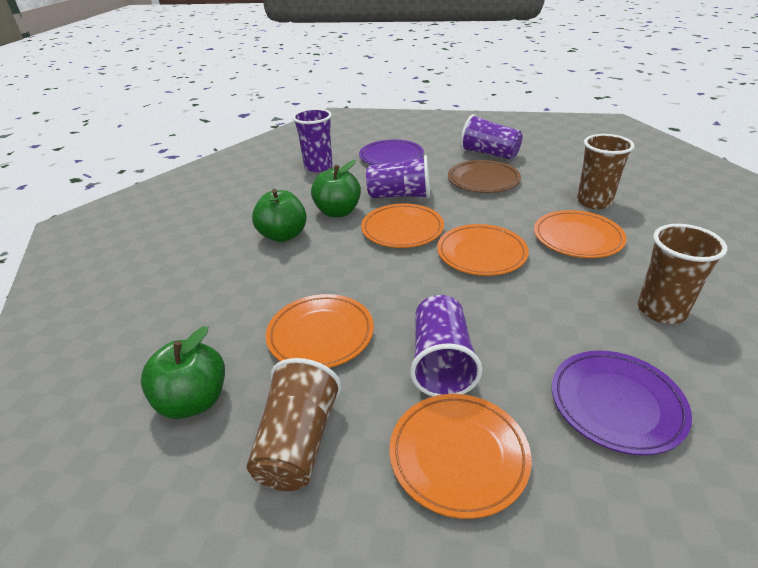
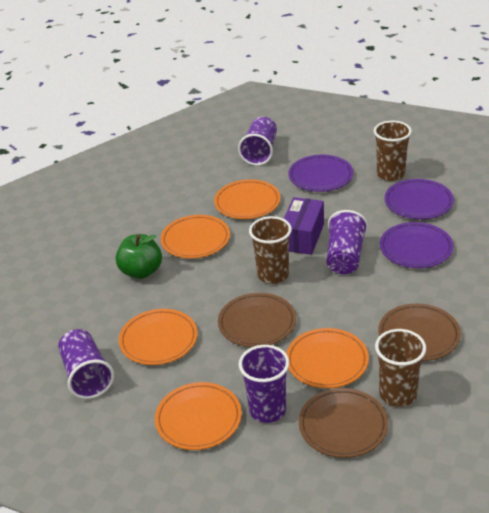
brown plate: [448,160,521,193] = 1 -> [218,293,296,347] [299,388,388,458] [378,304,461,361] = 3
green apple: [141,326,225,419] [252,189,307,242] [311,160,361,218] = 3 -> [116,234,162,279] = 1
purple box: none = 0 -> [284,197,324,255] = 1
purple plate: [359,140,424,165] [552,350,692,455] = 2 -> [289,155,353,192] [380,222,453,268] [385,179,454,219] = 3

